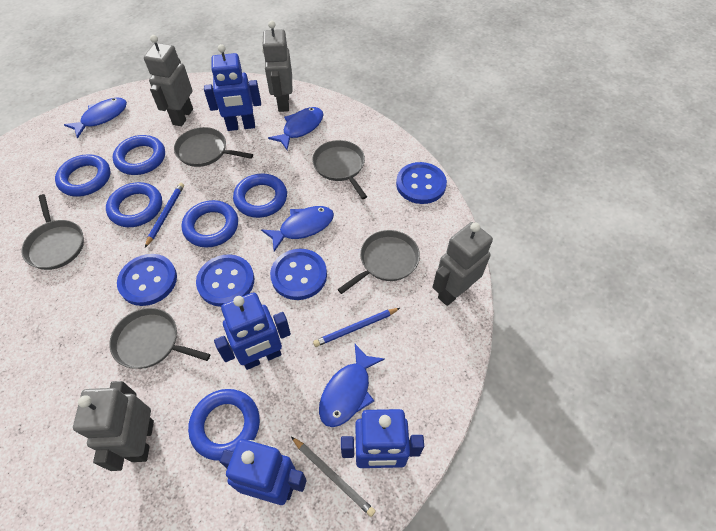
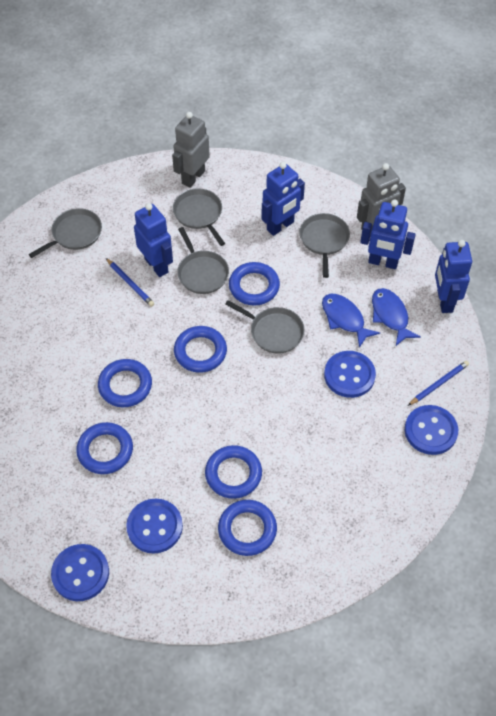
blue fish: [64,98,127,139] [261,206,334,251] [268,107,323,150] [319,344,385,427] = 4 -> [322,294,380,348] [372,288,421,346] = 2
grey pencil: [291,437,376,517] = 1 -> none = 0
grey robot: [73,381,154,471] [144,35,193,126] [262,21,292,112] [432,222,493,306] = 4 -> [172,112,210,188] [357,163,406,230] = 2

